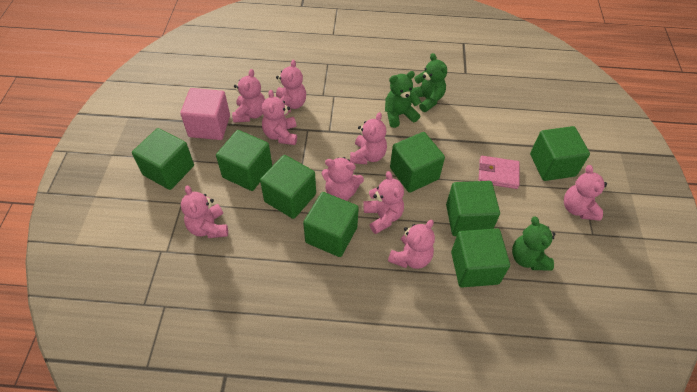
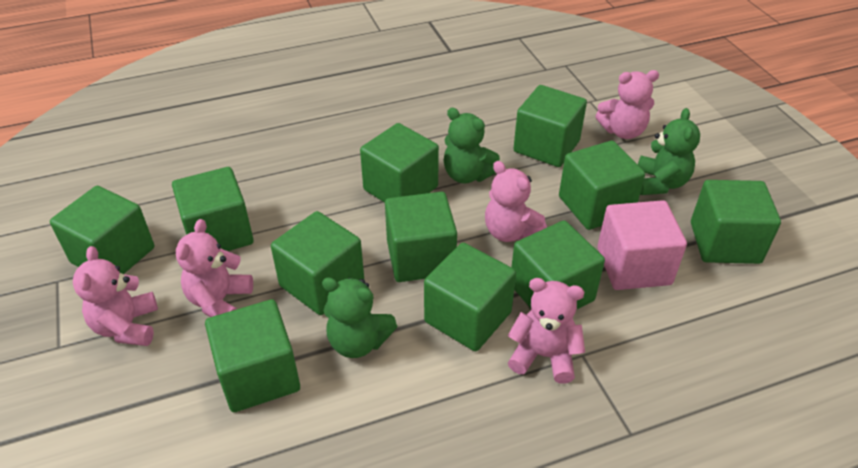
green cube: [132,128,194,190] [216,130,272,191] [260,155,316,219] [303,192,359,257] [390,132,445,193] [446,181,500,236] [451,228,510,287] [530,126,590,181] = 8 -> [50,186,154,274] [172,167,254,251] [205,299,300,412] [271,211,364,315] [360,123,439,203] [385,192,457,282] [424,243,516,351] [512,220,605,309] [513,85,587,167] [559,141,645,230] [691,180,781,264] = 11
pink teddy bear: [181,185,228,238] [232,69,265,123] [262,90,297,145] [276,60,306,112] [322,157,364,201] [350,112,387,164] [363,171,404,234] [388,220,435,269] [564,165,607,221] = 9 -> [73,246,158,346] [176,219,253,317] [485,161,547,242] [508,278,585,384] [595,70,659,139] = 5
pink wallet: [478,156,519,189] = 1 -> none = 0

